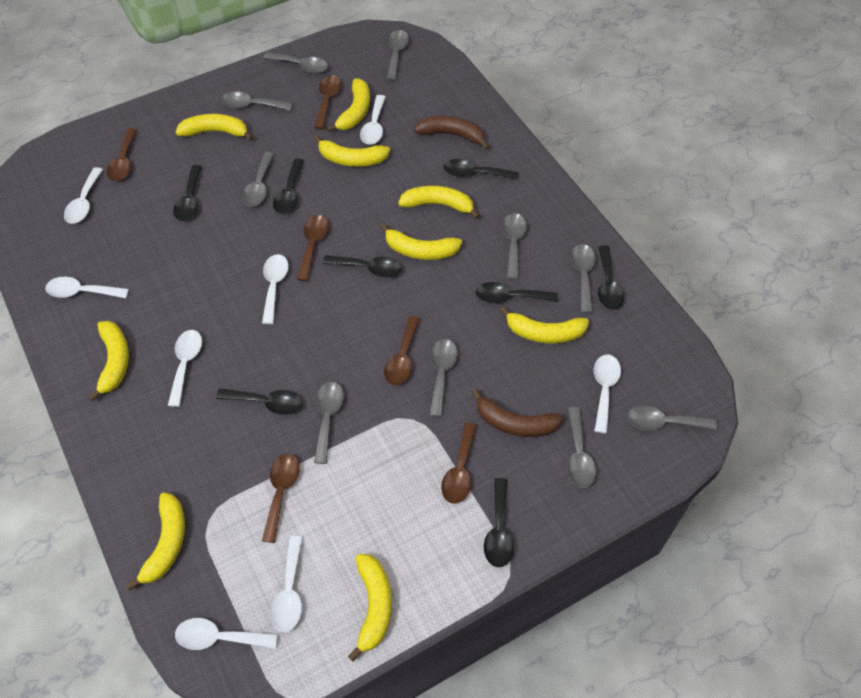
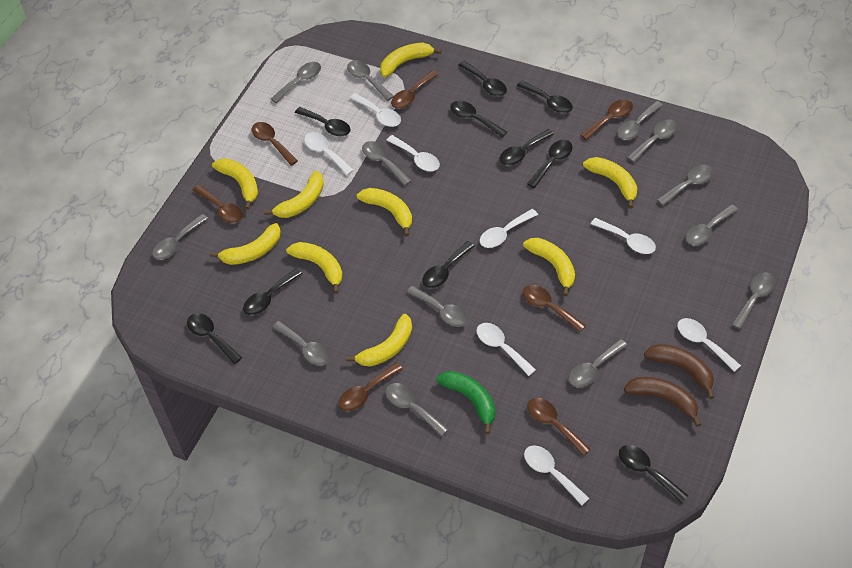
black spoon: [173,165,202,221] [216,389,302,415] [273,159,304,214] [323,255,402,277] [444,159,519,180] [476,282,558,303] [484,478,514,567] [598,246,624,310] = 8 -> [187,313,242,364] [243,268,302,315] [295,107,350,136] [422,241,475,288] [450,101,507,137] [459,61,507,96] [499,129,554,165] [517,81,573,113] [527,140,573,188] [619,445,688,503] = 10
brown spoon: [106,128,137,181] [262,453,300,543] [297,215,329,281] [314,75,341,129] [384,316,420,386] [441,422,477,504] = 6 -> [193,185,243,223] [252,122,298,166] [339,362,403,411] [391,70,438,109] [523,285,586,332] [527,398,590,455] [580,99,633,140] = 7
green banana: none = 0 -> [436,371,495,434] = 1
grey spoon: [221,92,293,110] [242,152,274,207] [263,52,328,73] [314,382,344,464] [387,30,409,81] [429,339,458,417] [502,213,527,279] [567,407,596,488] [571,244,596,313] [627,406,717,431] = 10 -> [152,214,208,260] [271,62,321,103] [272,321,331,365] [347,60,394,101] [362,141,411,186] [385,383,449,437] [406,286,469,327] [568,339,628,388] [617,101,663,140] [627,119,678,163] [657,165,714,206] [685,204,738,246] [731,272,776,329] = 13

